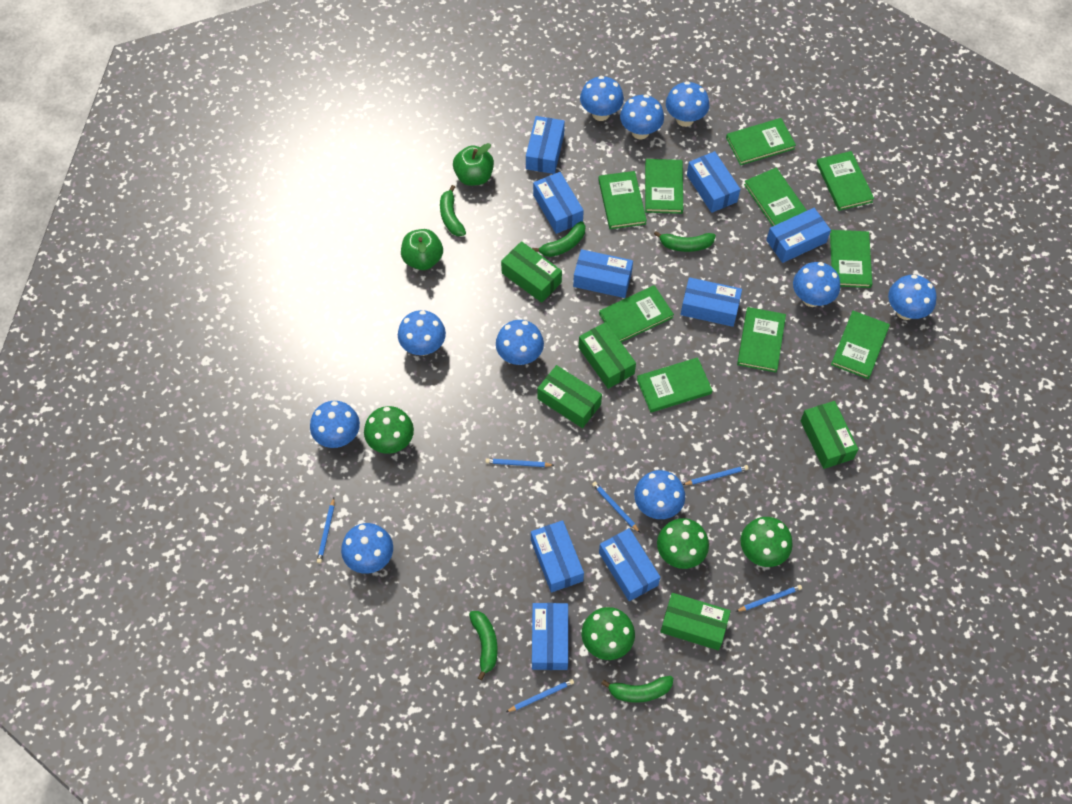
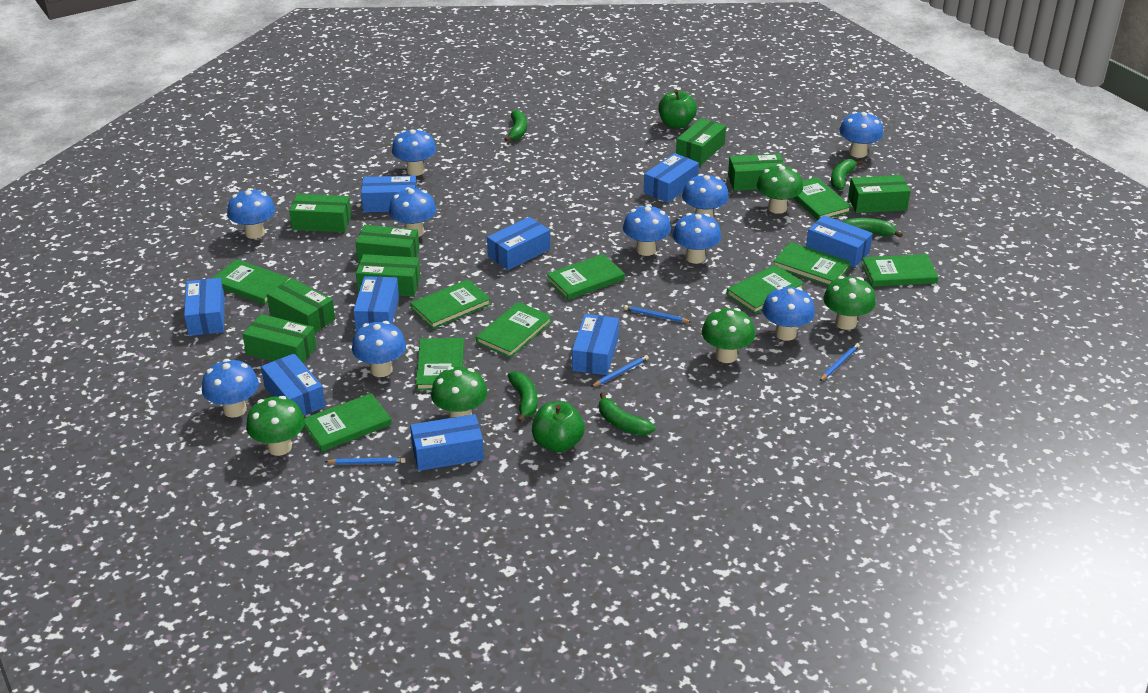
blue pencil: [317,498,335,563] [485,458,554,467] [506,679,574,712] [592,482,640,533] [683,465,749,485] [736,585,802,612] = 6 -> [325,457,406,465] [591,355,649,387] [624,305,691,323] [820,343,860,381] = 4
green box: [501,241,562,303] [537,365,602,428] [579,322,636,389] [660,593,731,650] [800,401,859,469] = 5 -> [242,314,316,363] [267,278,335,333] [289,194,351,232] [355,225,420,262] [356,254,421,297] [676,118,726,165] [728,154,785,191] [848,175,911,213] = 8
green mushroom: [364,406,414,454] [582,607,635,660] [657,518,709,569] [741,517,793,567] = 4 -> [246,396,305,456] [431,367,487,418] [702,308,755,363] [757,164,803,214] [823,276,876,330] = 5

